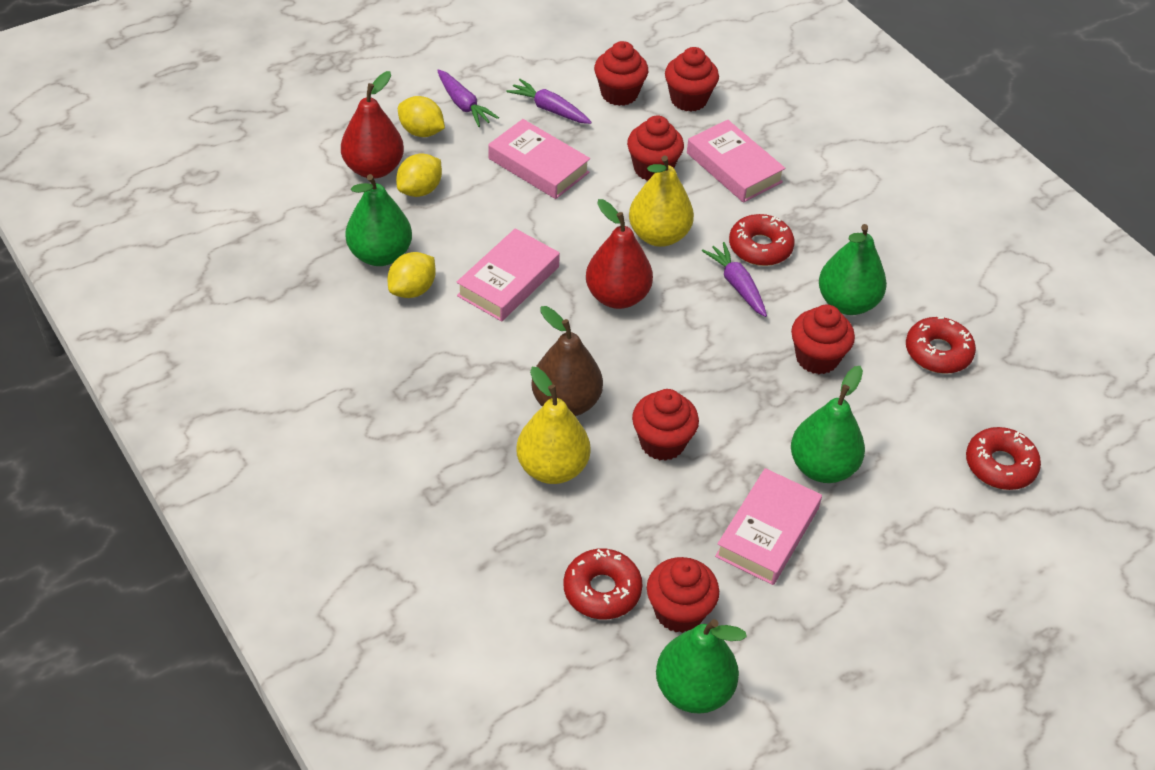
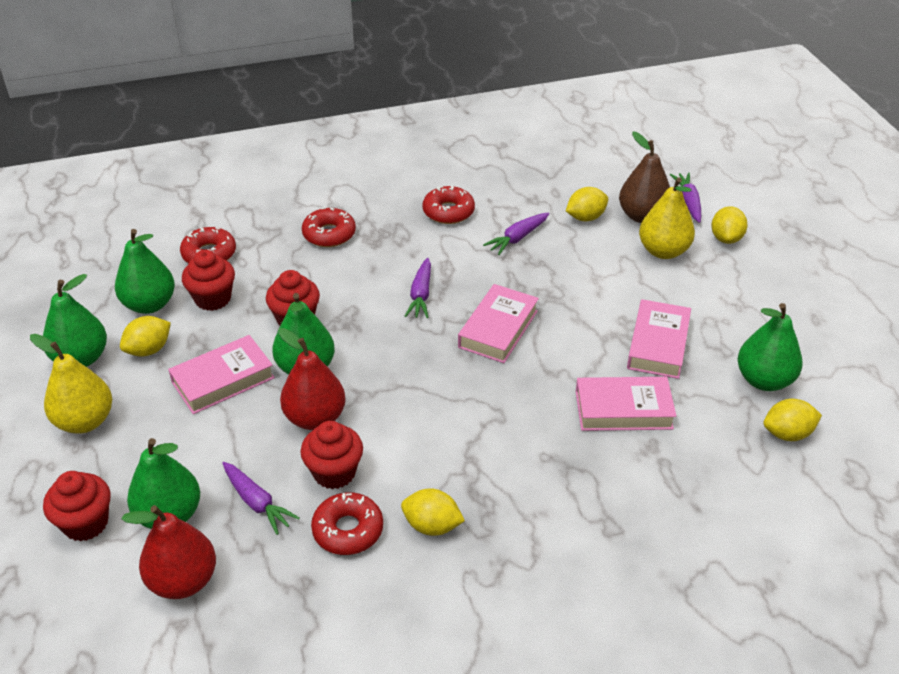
green pear: [345,174,412,266] [656,619,747,714] [791,366,865,483] [819,224,887,315] = 4 -> [43,274,107,367] [115,229,175,314] [127,438,200,529] [272,293,335,375] [737,303,803,391] = 5
purple carrot: [437,69,499,127] [506,79,592,124] [702,242,767,317] = 3 -> [222,462,300,535] [405,258,431,318] [483,212,549,255] [669,173,701,223] = 4
red cupcake: [594,41,648,106] [627,115,684,181] [632,389,699,461] [647,557,719,633] [665,47,719,112] [791,305,855,374] = 6 -> [43,471,110,541] [182,250,235,311] [266,270,320,325] [300,421,363,489] = 4
yellow lemon: [387,252,436,298] [396,153,442,197] [398,96,445,137] = 3 -> [120,316,171,357] [401,488,465,536] [566,187,608,221] [711,206,748,244] [764,398,822,441] = 5

